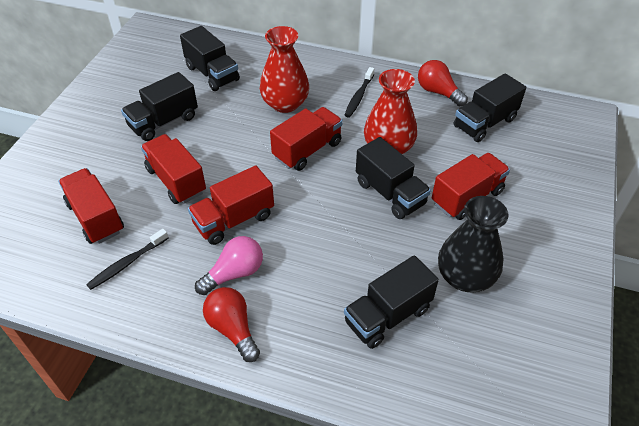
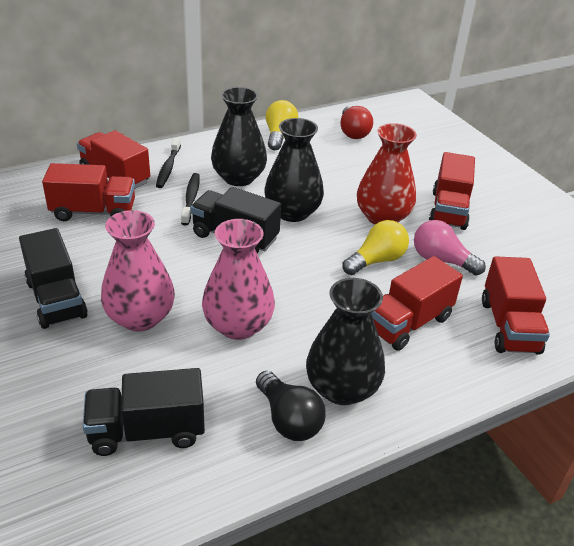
black light bulb: none = 0 -> [256,371,326,441] = 1
black truck: [121,72,198,141] [180,26,240,91] [344,255,439,349] [356,137,431,219] [454,73,526,142] = 5 -> [19,228,88,329] [83,368,205,456] [191,187,281,253] = 3
black vase: [438,196,509,293] = 1 -> [211,87,267,186] [264,118,324,222] [306,278,385,405] = 3
pink vase: none = 0 -> [101,210,175,331] [202,219,275,340] = 2
red light bulb: [203,287,260,362] [418,60,468,107] = 2 -> [340,106,373,139] = 1
red vase: [260,26,309,113] [364,69,417,154] = 2 -> [357,123,417,225] = 1
yellow light bulb: none = 0 -> [266,100,298,150] [342,220,409,275] = 2

